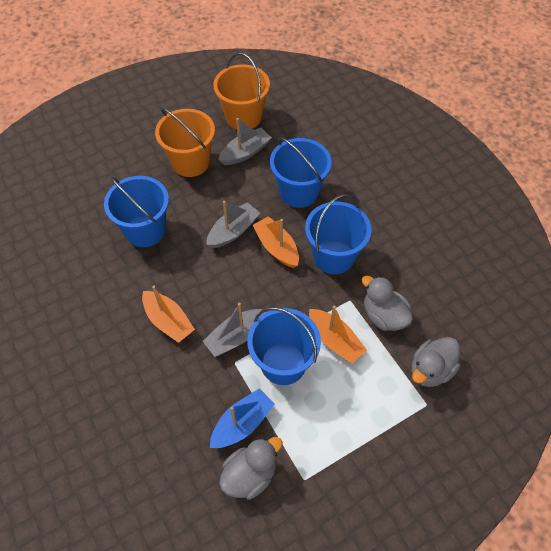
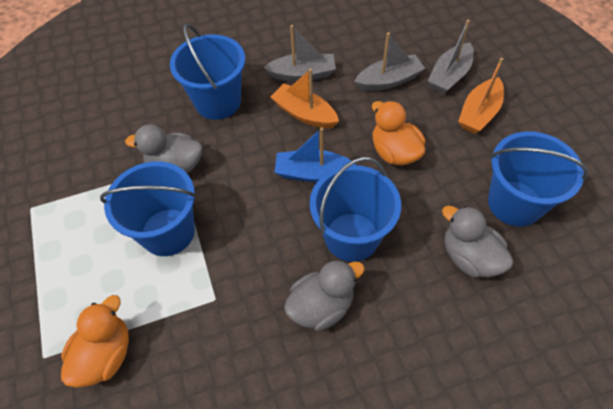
orange boat: [142,286,195,343] [253,216,299,268] [309,306,367,363] = 3 -> [271,68,339,128] [458,58,504,134] = 2
orange bucket: [155,108,215,177] [213,52,270,130] = 2 -> none = 0
orange duck: none = 0 -> [61,295,129,388] [372,101,426,166] = 2

